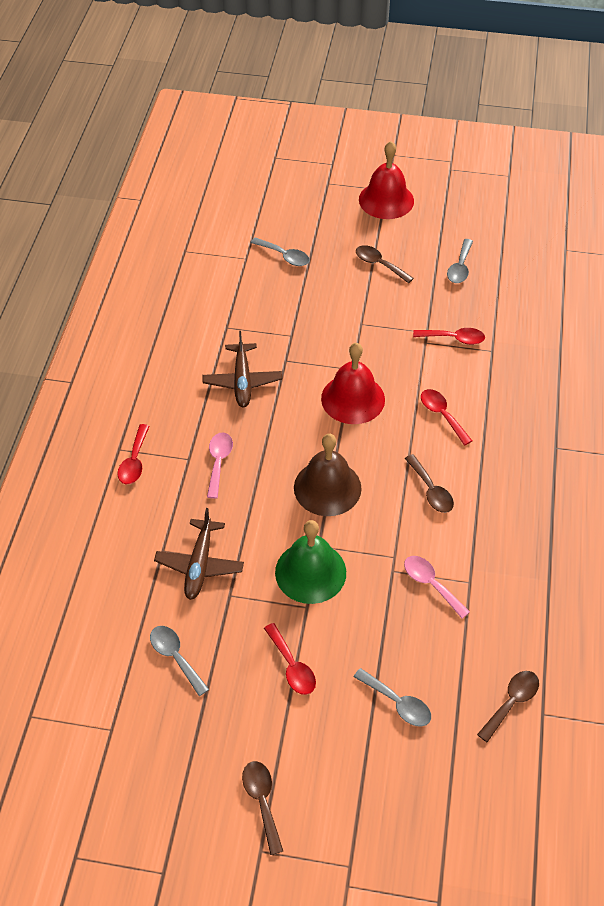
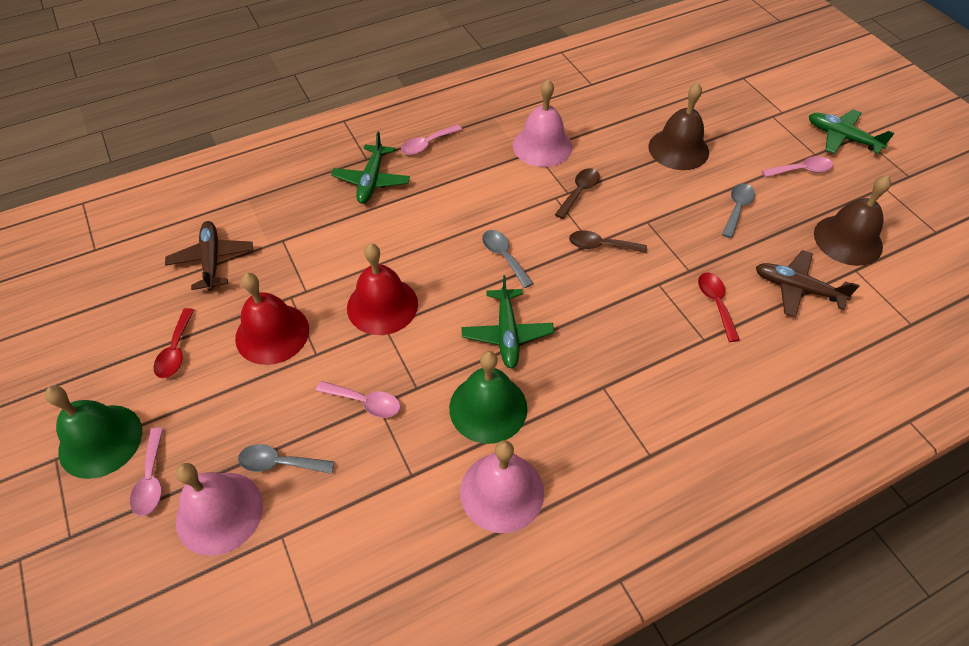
brown bell: [294,433,362,516] = 1 -> [649,82,709,170] [814,175,891,266] = 2
brown spoon: [242,761,283,855] [356,245,414,283] [405,454,454,513] [477,671,539,742] = 4 -> [555,168,600,219] [569,230,647,253] = 2
green bell: [275,520,346,604] = 1 -> [45,386,142,479] [449,351,528,444] = 2
green plane: none = 0 -> [331,132,410,204] [461,275,554,369] [809,109,895,154] = 3
grey spoon: [150,626,209,696] [250,237,310,266] [354,668,431,727] [447,239,473,283] = 4 -> [238,444,334,474] [482,230,533,288] [722,183,755,238] = 3
pink bell: none = 0 -> [176,463,263,556] [460,440,544,533] [513,79,573,167] = 3
pink spoon: [207,433,233,499] [404,556,470,618] = 2 -> [130,427,164,516] [316,381,401,418] [401,125,462,155] [762,156,833,177] = 4
red spoon: [117,424,150,484] [264,623,316,695] [413,328,485,345] [421,389,472,445] = 4 -> [154,308,194,379] [698,273,740,342] = 2

